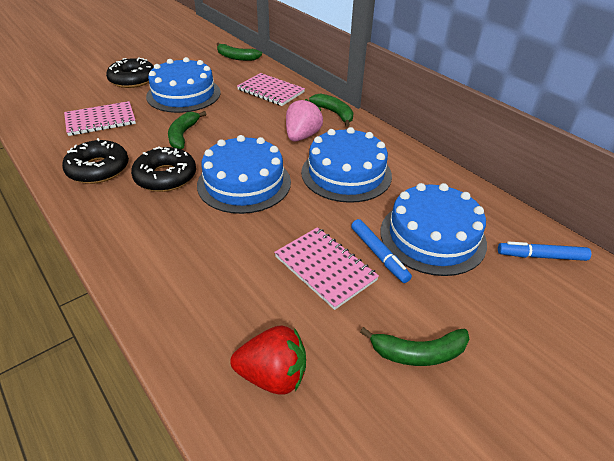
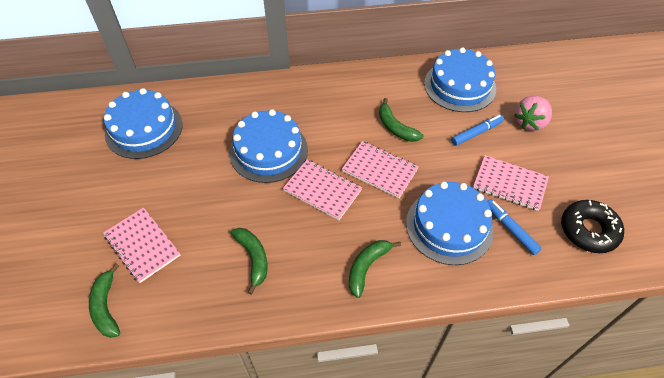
black donut: [62,138,129,184] [106,57,154,88] [131,146,196,192] = 3 -> [561,200,624,253] = 1
pink notebook: [64,101,136,136] [237,73,305,106] [274,227,379,310] = 3 -> [103,207,180,283] [283,160,362,220] [342,141,419,198] [473,155,549,211] = 4
red strawberry: [230,325,306,395] = 1 -> none = 0

